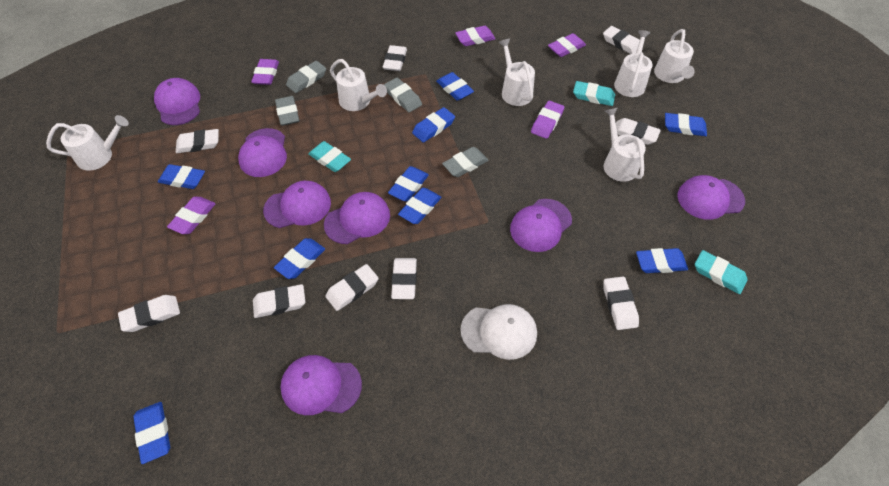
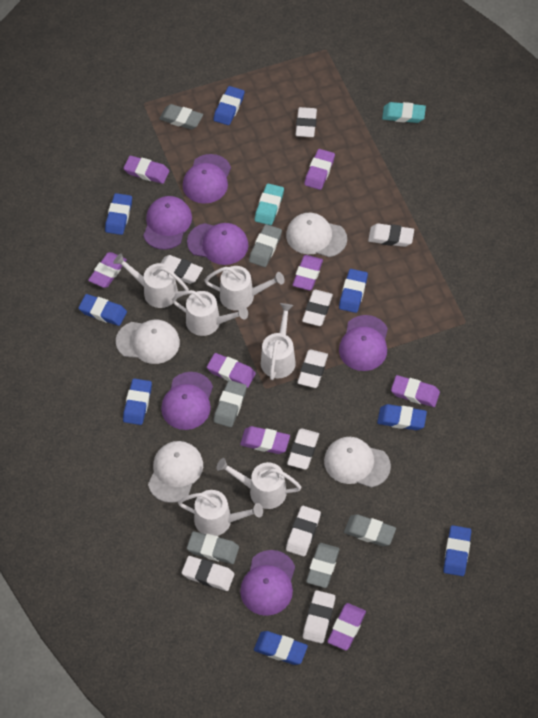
blue eraser: [133,402,170,464] [158,164,205,189] [274,238,325,279] [388,166,429,201] [398,188,441,224] [412,107,455,143] [436,72,474,101] [636,248,688,273] [665,113,707,136] = 9 -> [78,294,127,326] [105,193,132,235] [123,378,152,425] [213,86,245,125] [254,631,308,665] [339,269,368,313] [377,404,427,430] [443,525,471,576] = 8
grey eraser: [275,96,300,126] [286,61,326,93] [384,78,422,112] [442,147,488,177] = 4 -> [159,104,203,130] [187,531,239,564] [213,380,247,427] [249,224,282,267] [306,543,340,588] [344,514,396,546] = 6
purple cap: [154,78,200,125] [238,128,287,177] [263,181,331,228] [280,355,362,415] [324,192,390,244] [510,199,572,252] [677,175,745,220] = 7 -> [143,196,192,250] [161,372,213,430] [183,154,231,204] [187,223,249,265] [240,550,295,616] [339,315,388,371] = 6
purple eraser: [167,197,216,234] [251,59,279,85] [455,26,495,46] [531,101,564,139] [548,33,586,57] = 5 -> [88,252,127,288] [123,156,169,184] [207,353,256,388] [240,426,290,454] [292,255,323,291] [304,149,335,190] [327,603,366,650] [391,375,440,407] = 8
turquoise eraser: [308,141,351,172] [573,81,615,106] [695,250,748,294] = 3 -> [255,183,284,225] [382,102,426,123] = 2
white cap: [461,304,537,360] = 1 -> [116,320,180,364] [148,441,203,503] [286,213,347,257] [324,437,391,488] = 4

